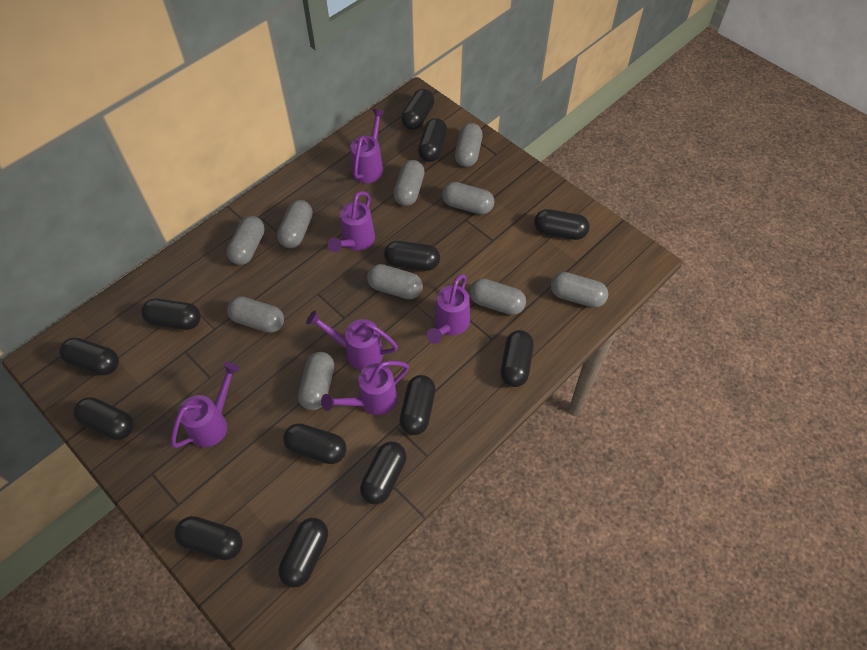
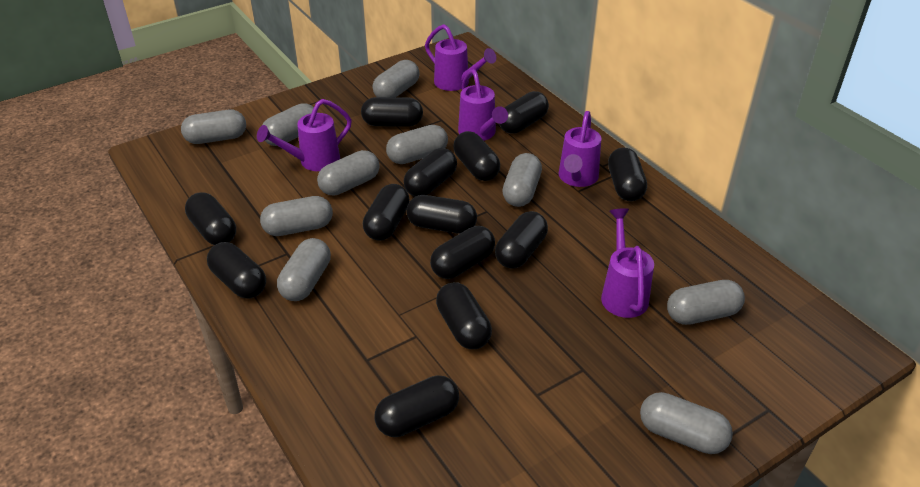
purple watering can: [171,362,240,448] [306,311,398,370] [321,361,409,415] [328,191,375,252] [351,109,385,183] [427,274,470,344] = 6 -> [257,99,352,171] [425,24,496,91] [458,69,508,140] [558,111,601,187] [601,208,654,318] = 5

